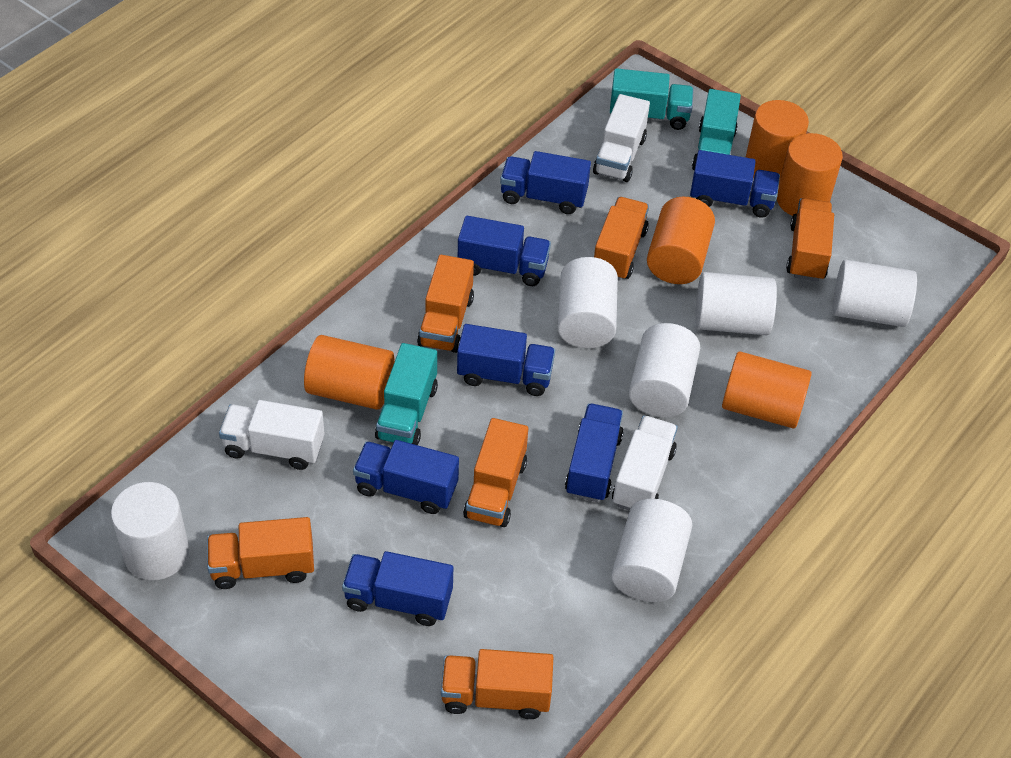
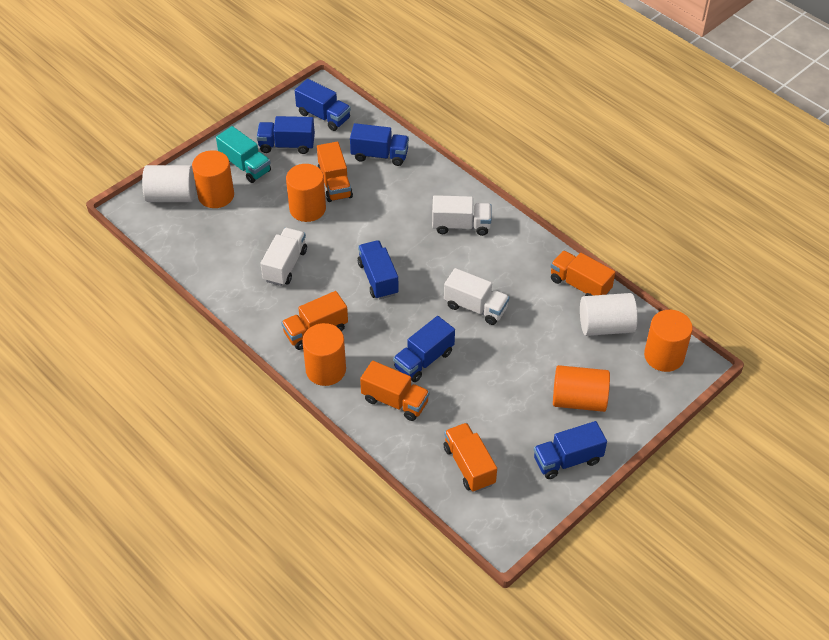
blue truck: [342,551,453,626] [353,440,459,514] [457,324,555,396] [458,216,551,286] [500,151,591,214] [565,403,624,502] [690,150,780,218] = 7 -> [257,116,315,154] [295,79,351,131] [350,123,409,166] [357,240,399,299] [393,316,455,382] [534,421,607,479] = 6
orange truck: [207,517,314,589] [417,255,474,353] [441,649,553,719] [463,418,528,527] [594,197,649,281] [786,198,834,281] = 6 -> [281,291,348,350] [317,142,353,202] [360,361,430,421] [444,423,497,492] [550,250,615,296] = 5
turquoise truck: [375,343,438,445] [610,68,694,130] [692,89,741,170] = 3 -> [216,126,271,183] = 1
white cylinder: [111,482,189,580] [557,257,618,348] [611,499,693,602] [629,323,700,417] [695,272,777,335] [833,260,917,327] = 6 -> [142,165,195,202] [580,293,638,336] = 2

